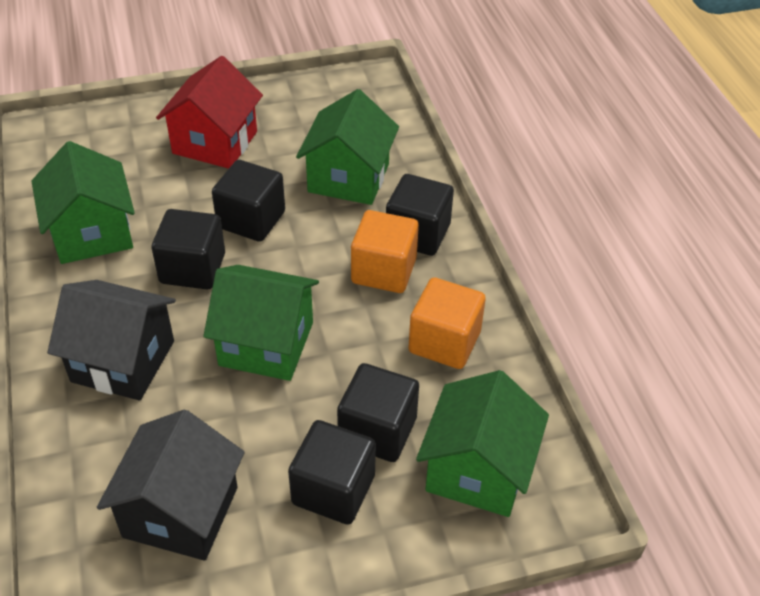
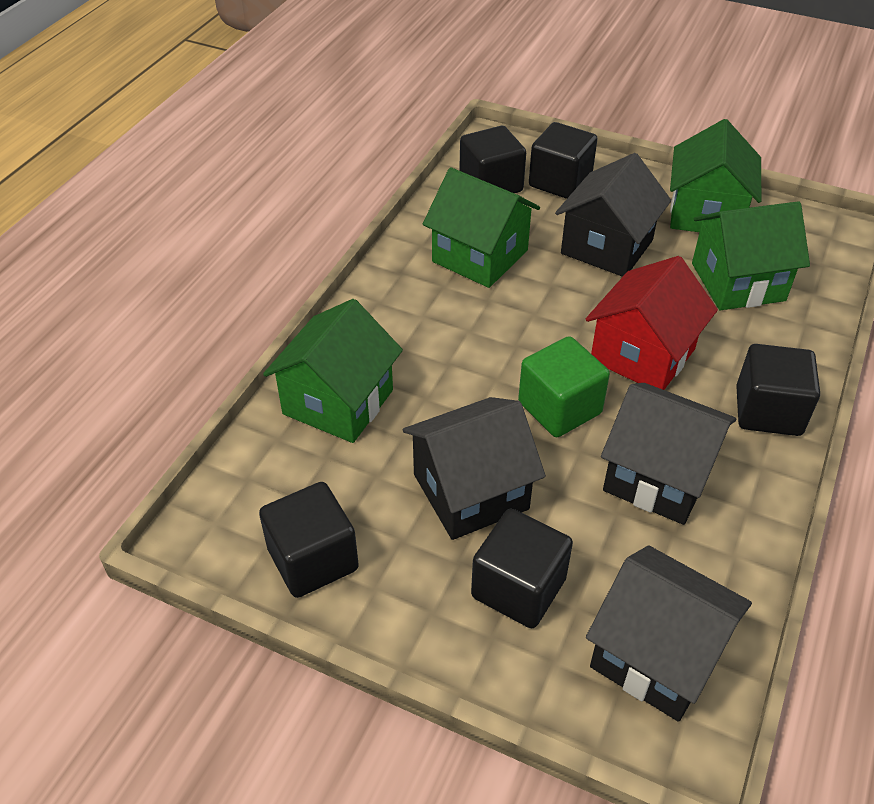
black house: [47,280,176,400] [97,410,245,561] = 2 -> [403,397,546,540] [555,153,671,277] [586,545,752,722] [601,383,736,525] = 4
green cube: none = 0 -> [518,336,610,437] = 1
orange cube: [351,210,419,293] [408,277,486,369] = 2 -> none = 0

